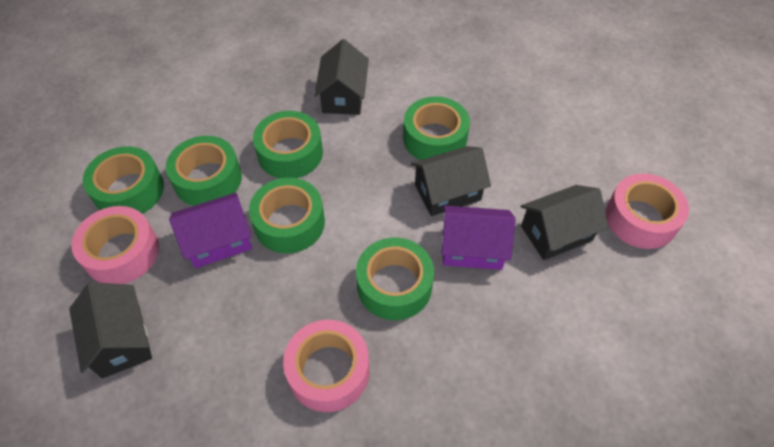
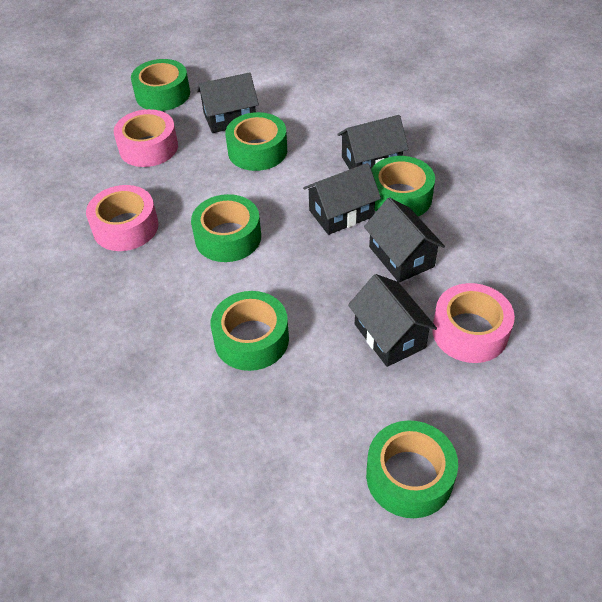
black house: [69,282,152,378] [314,39,369,115] [411,146,491,216] [521,185,608,260] = 4 -> [197,72,259,133] [303,163,381,235] [338,115,408,169] [348,274,437,367] [364,197,445,283] = 5
purple house: [169,193,252,269] [441,205,516,270] = 2 -> none = 0

